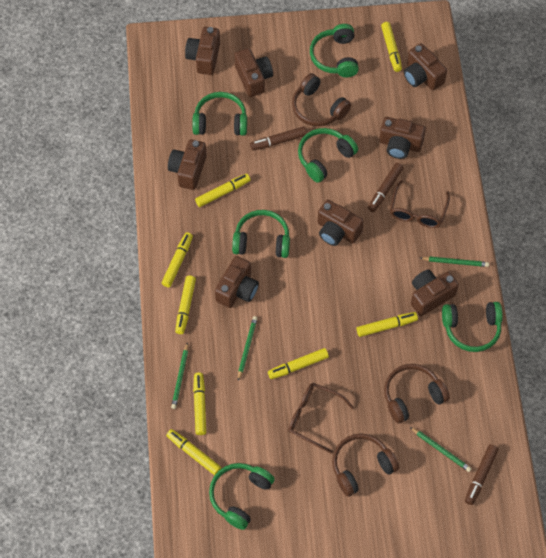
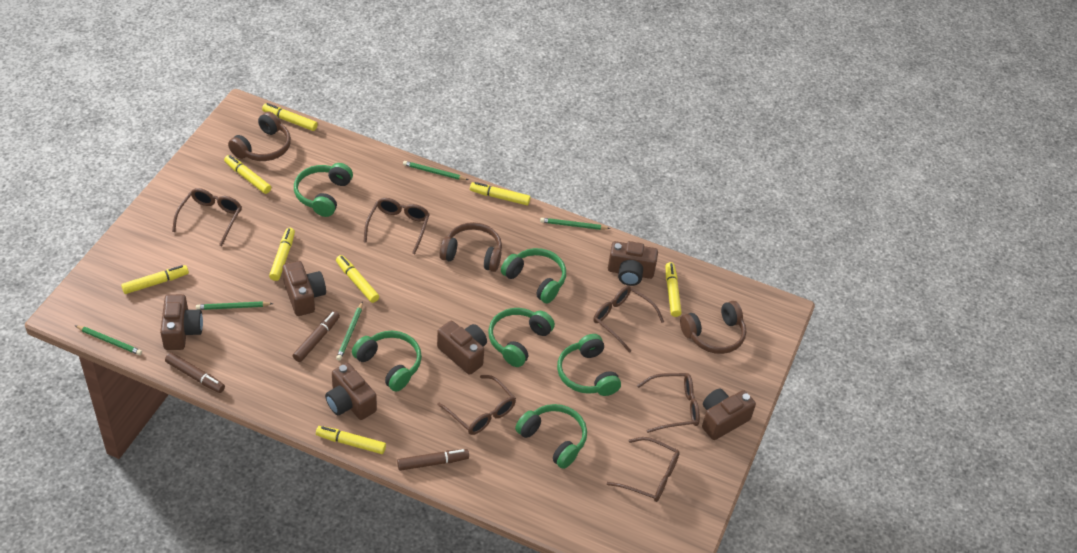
brown camera: [168,139,207,190] [185,27,220,75] [215,256,259,308] [234,48,273,97] [317,200,364,246] [379,117,426,159] [404,43,447,91] [411,269,459,316] = 8 -> [160,294,203,350] [282,261,326,316] [325,363,377,420] [437,321,487,375] [608,241,658,286] [702,389,756,440] = 6
brown glasses: [288,383,354,454] [390,180,450,228] = 2 -> [172,188,242,246] [364,198,430,254] [437,375,516,435] [593,286,664,353] [607,437,680,502] [637,373,700,433] = 6
green pencil: [171,342,188,409] [238,316,258,381] [410,427,472,472] [420,256,489,267] = 4 -> [74,325,142,355] [196,301,273,310] [336,302,363,361] [403,161,468,180] [540,218,610,230] = 5

